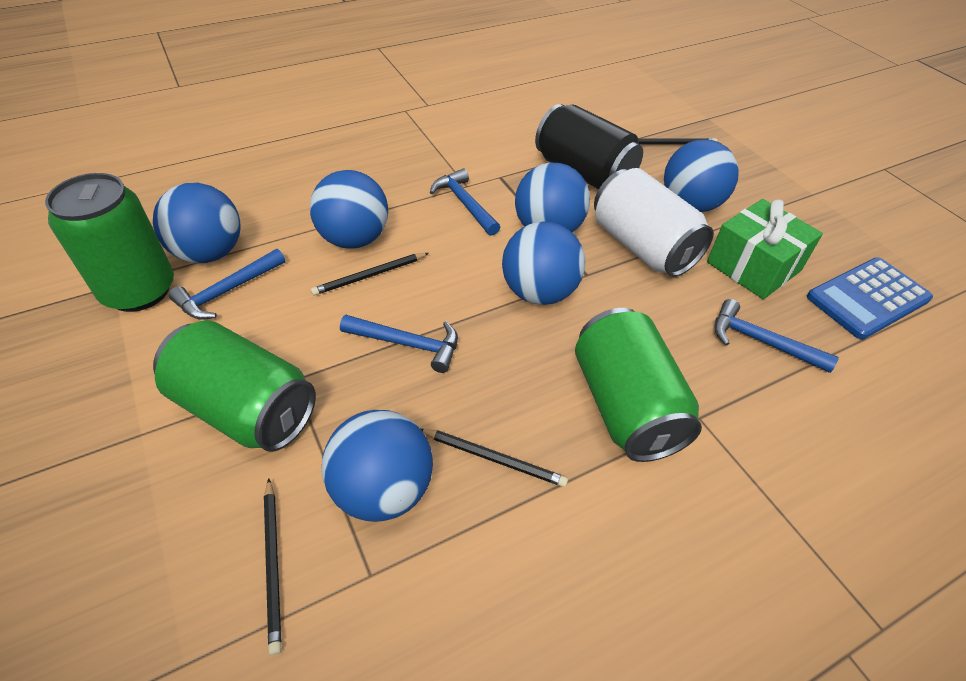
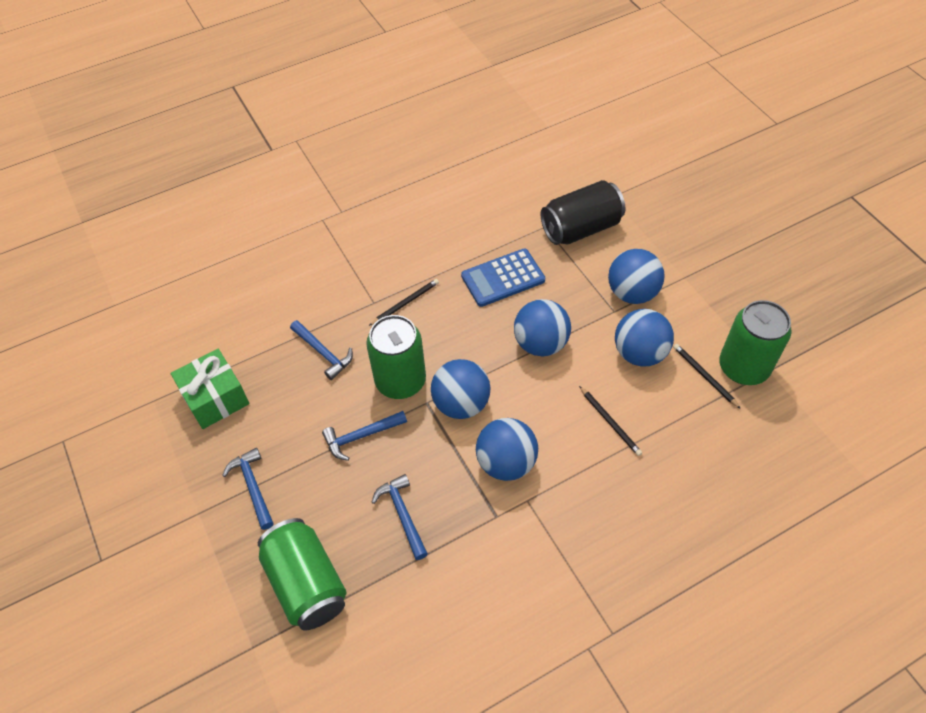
black pencil: [264,478,281,655] [311,253,429,296] [421,429,568,487] [639,138,718,145] = 4 -> [369,279,439,326] [579,386,642,456] [673,344,741,409] = 3
blue ball: [153,183,241,263] [310,170,388,249] [322,410,433,522] [502,221,585,305] [515,163,590,232] [664,139,739,212] = 6 -> [431,359,490,419] [476,418,538,481] [514,299,571,357] [608,249,665,304] [615,309,674,367] = 5
white can: [594,168,714,277] = 1 -> none = 0

